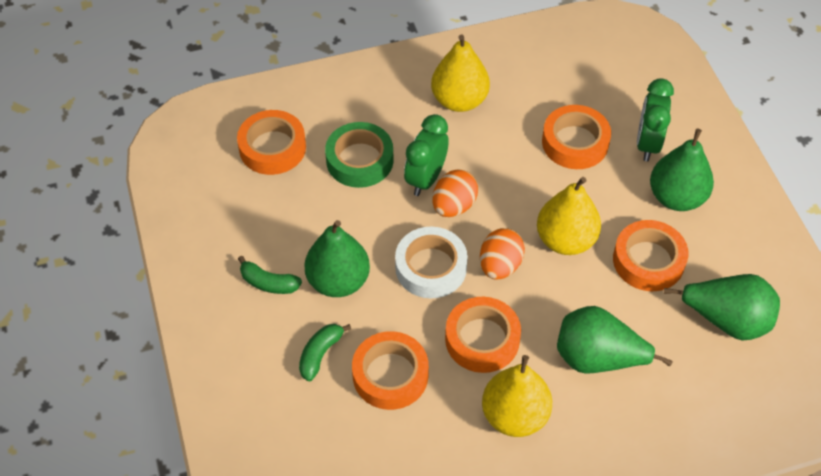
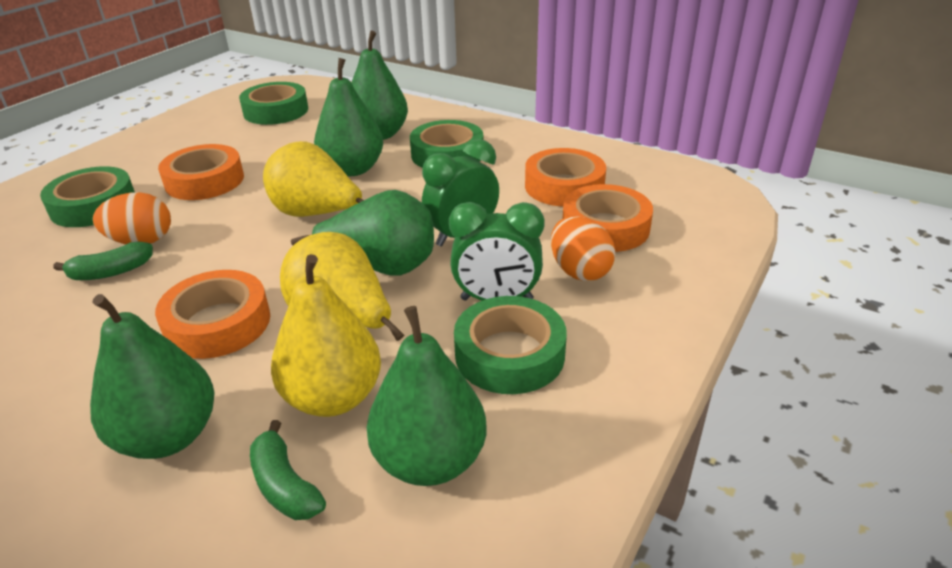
green pear: [304,220,370,297] [557,306,672,374] [650,128,714,211] [663,274,780,340] = 4 -> [90,294,215,459] [291,190,434,275] [314,58,383,176] [352,31,408,140] [367,306,486,486] = 5
green tape: [325,122,394,188] = 1 -> [40,166,135,227] [239,82,308,125] [410,120,483,168] [454,296,567,394] = 4
orange tape: [237,110,306,175] [352,331,429,410] [445,297,521,373] [542,105,611,169] [613,220,688,291] = 5 -> [155,270,270,359] [158,144,244,200] [525,148,606,207] [563,184,653,252] = 4
white tape: [395,227,468,298] = 1 -> none = 0

